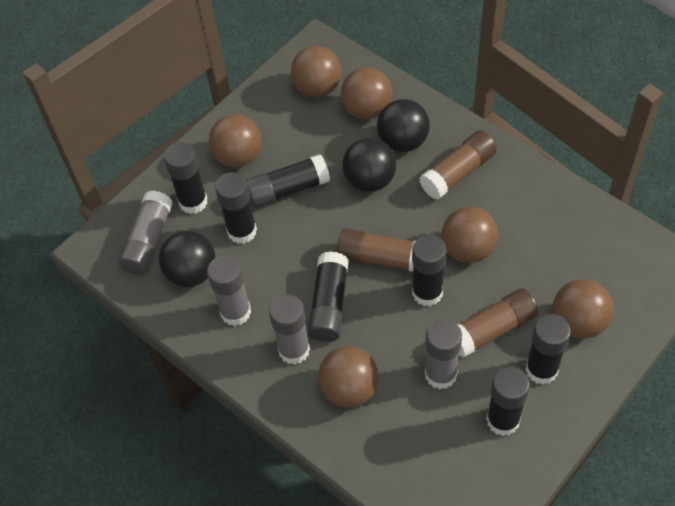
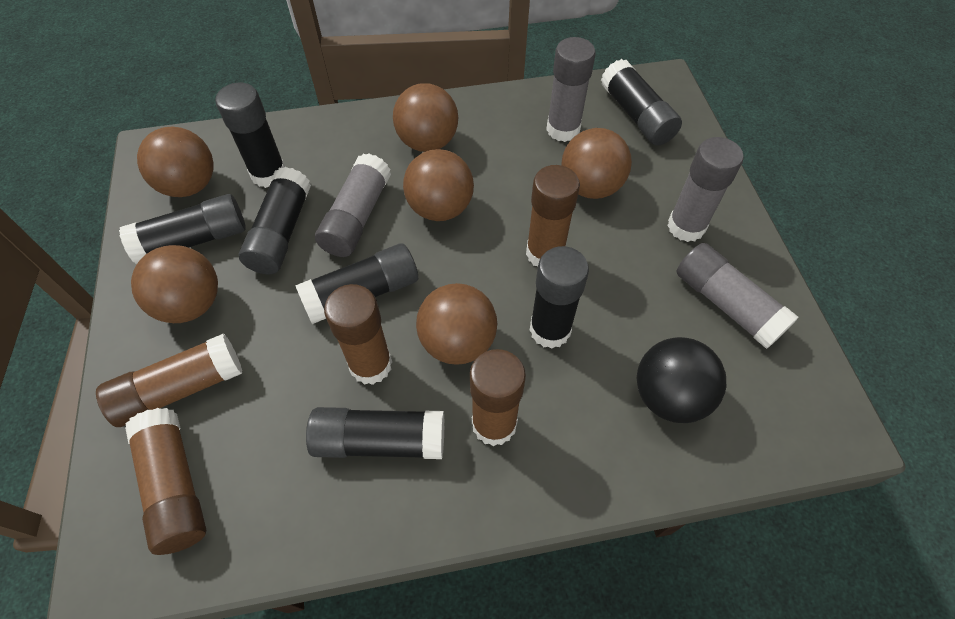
black ball: [159,231,216,287] [342,138,396,192] [377,99,430,152] = 3 -> [637,337,726,423] = 1
brown glue stick: [337,228,415,272] [419,131,497,200] [457,288,538,358] = 3 -> [96,334,242,427] [125,408,206,555] [324,284,392,385] [470,349,526,446] [526,165,580,267] = 5

